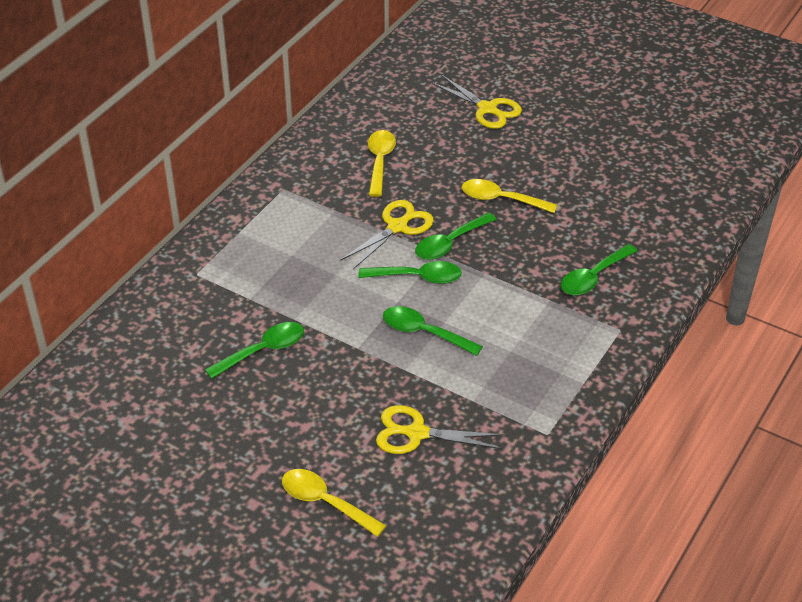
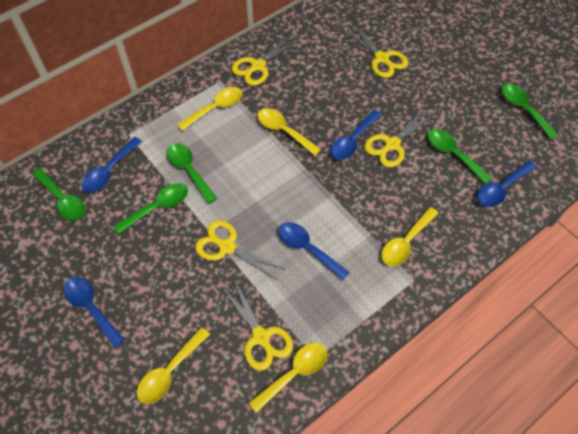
blue spoon: none = 0 -> [64,277,125,348] [82,137,142,193] [278,222,350,281] [330,110,382,160] [477,161,536,207] = 5
yellow scissors: [340,200,434,269] [376,405,504,454] [432,75,522,129] = 3 -> [195,220,286,281] [221,279,293,371] [232,35,299,86] [344,24,408,78] [364,108,434,167] = 5
yellow spoon: [282,469,386,537] [368,130,396,197] [462,179,557,213] = 3 -> [137,327,210,404] [177,87,243,131] [249,343,328,413] [257,108,321,156] [381,207,439,266] = 5

